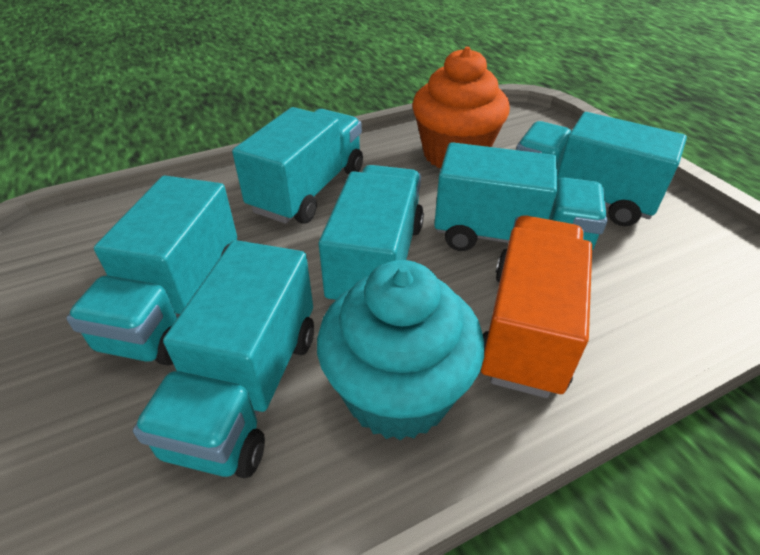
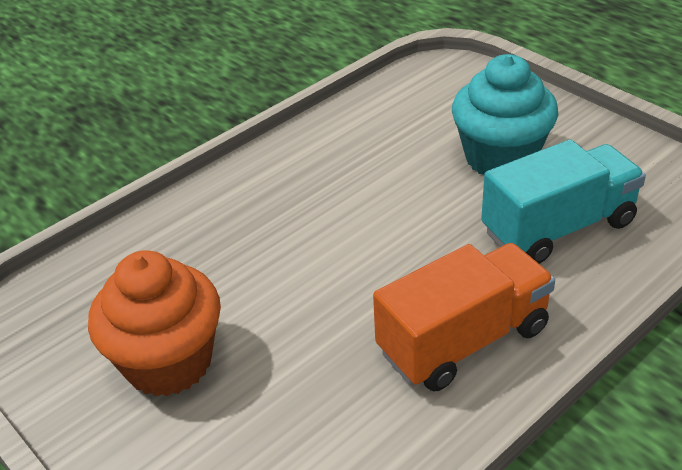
turquoise truck: [66,176,237,365] [133,240,314,478] [232,107,363,224] [319,165,424,300] [434,142,607,251] [516,112,687,226] = 6 -> [481,140,646,264] = 1

